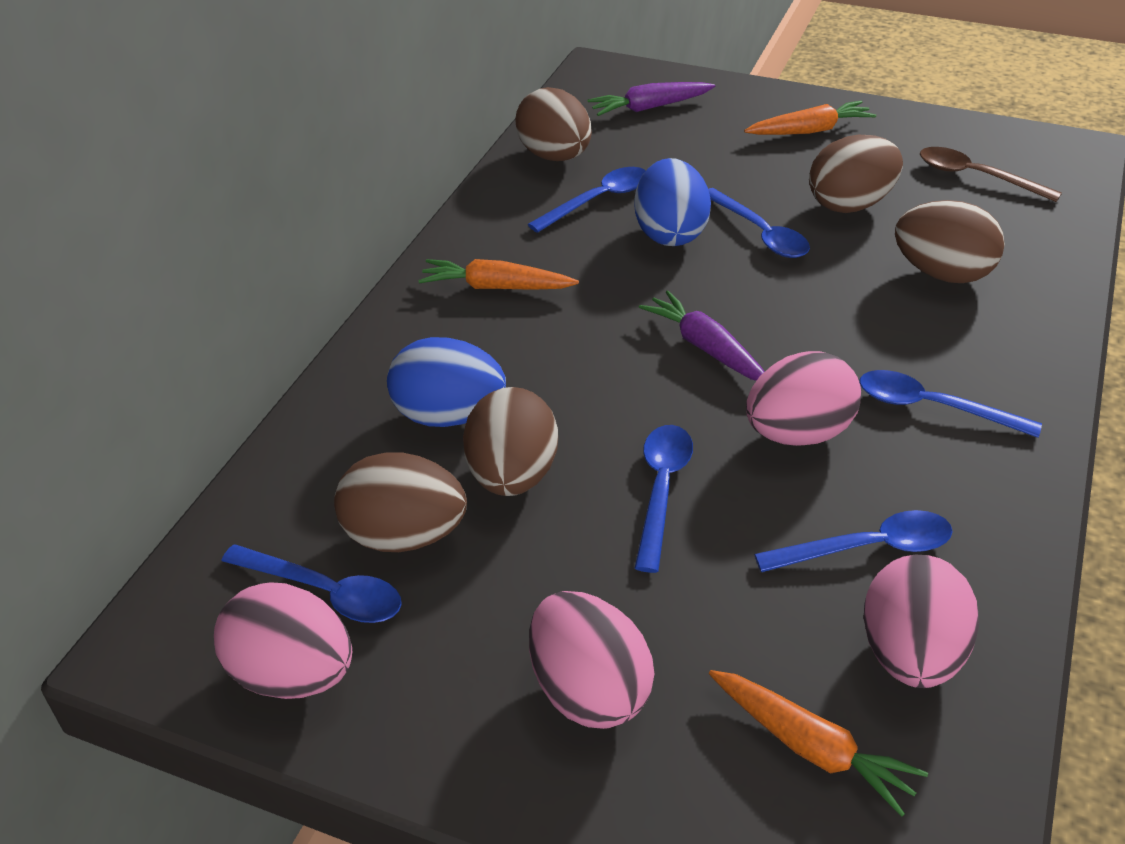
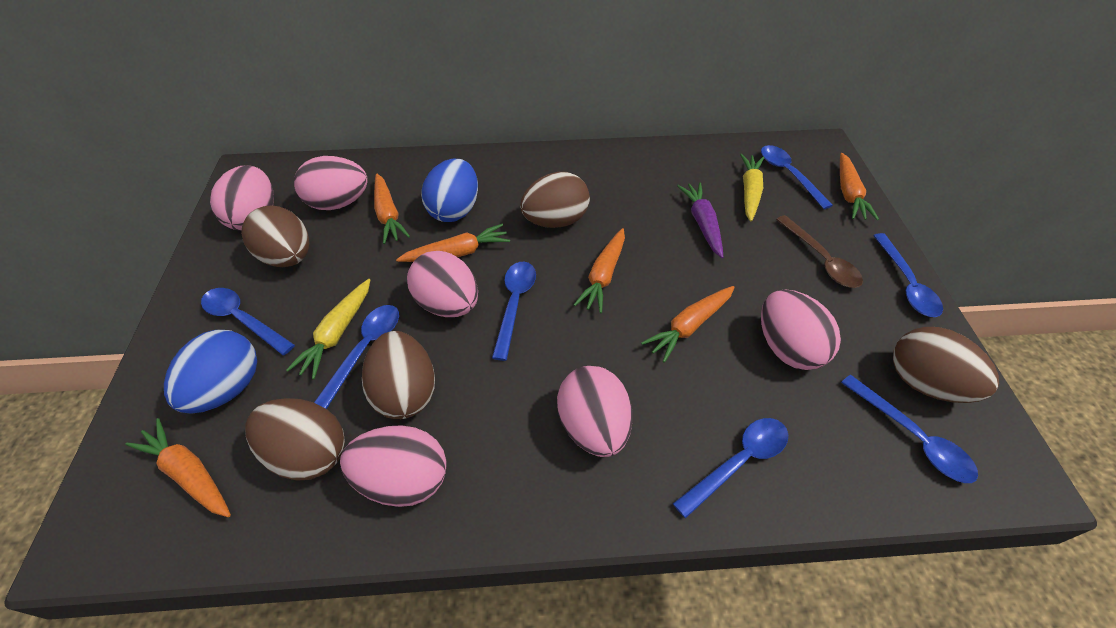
blue spoon: [221,544,402,623] [528,167,645,233] [635,425,693,573] [708,188,810,258] [754,510,953,572] [860,370,1042,438] = 6 -> [201,288,295,355] [314,305,399,409] [492,262,536,361] [673,418,788,518] [761,145,833,209] [841,375,978,483] [873,233,943,317] = 7
orange carrot: [418,259,579,290] [709,670,928,817] [744,101,876,135] = 3 -> [125,418,231,517] [374,174,410,244] [396,224,510,262] [574,228,625,314] [641,286,735,363] [840,153,879,220] = 6
pink egg: [214,582,352,699] [529,591,654,729] [746,351,861,446] [864,555,979,688] = 4 -> [210,165,274,231] [294,156,368,210] [340,425,447,507] [407,251,478,317] [557,366,632,457] [761,290,841,370] = 6
purple carrot: [588,82,715,116] [639,290,765,381] = 2 -> [677,182,723,258] = 1
yellow carrot: none = 0 -> [286,279,370,379] [740,154,764,222] = 2

